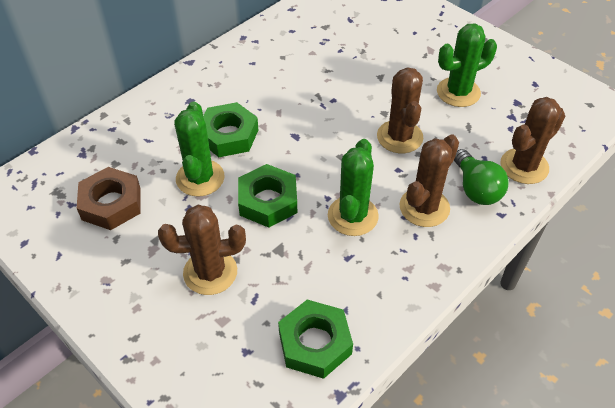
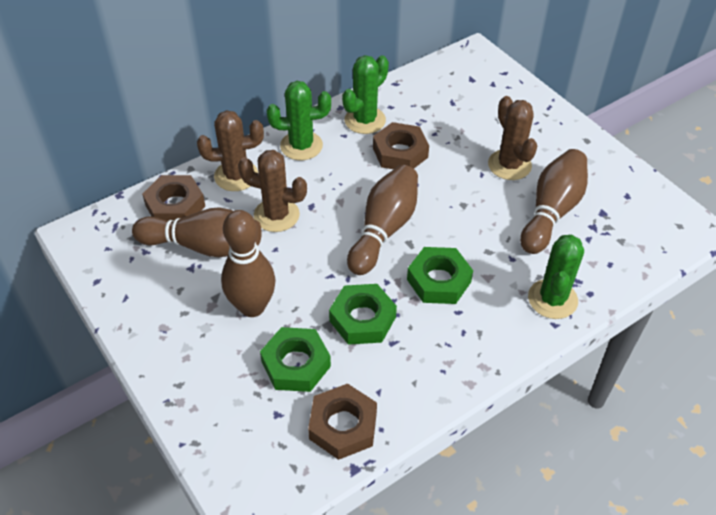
brown bowling pin: none = 0 -> [132,207,262,257] [221,210,276,317] [347,165,418,275] [520,149,588,254] = 4
brown cactus: [158,205,246,295] [377,67,423,153] [400,134,459,227] [500,97,565,184] = 4 -> [197,110,264,191] [238,150,307,232] [488,96,537,180] = 3
brown nut: [77,167,141,230] = 1 -> [142,175,205,221] [308,384,377,460] [373,122,429,169] = 3
green light bulb: [454,149,509,205] = 1 -> none = 0

